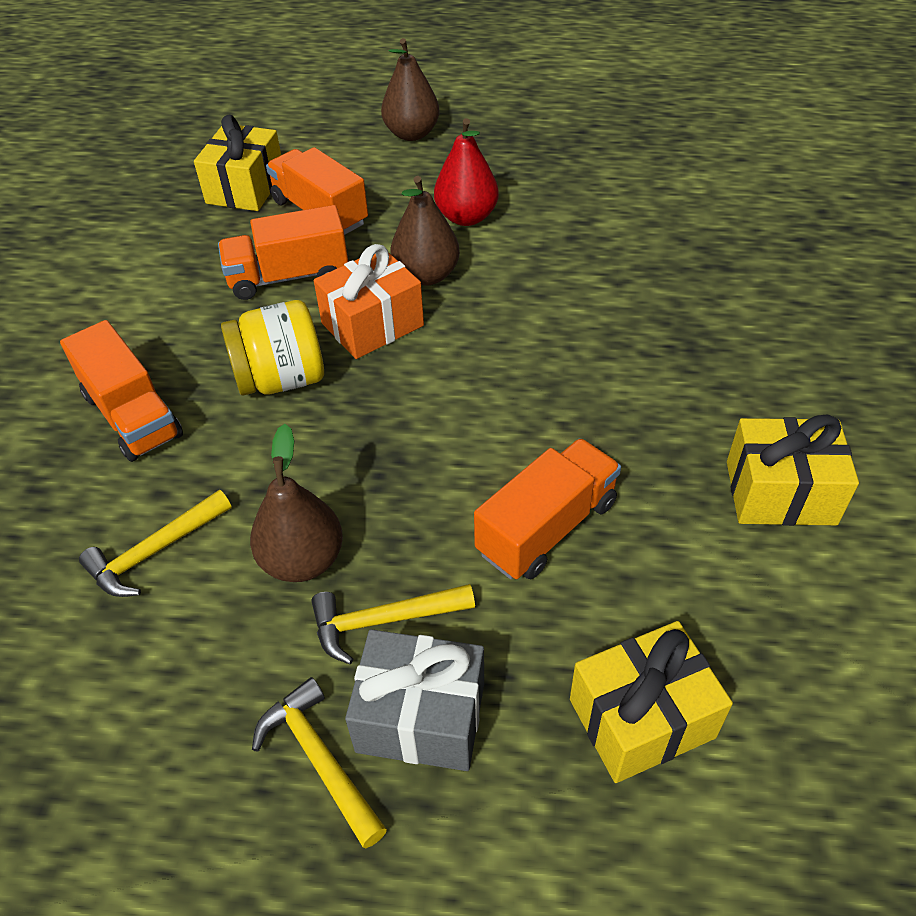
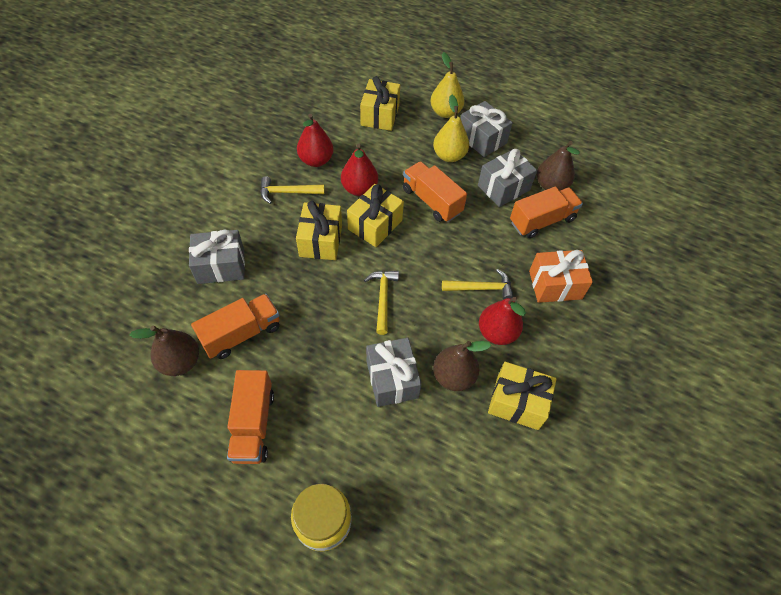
grey gift: [345,629,484,771] = 1 -> [189,230,245,284] [366,338,422,407] [461,101,513,157] [478,149,537,207] = 4
red pear: [434,118,499,226] = 1 -> [297,114,334,167] [341,144,378,196] [479,297,526,345] = 3
yellow gift: [194,115,281,211] [570,621,733,783] [727,415,859,526] = 3 -> [296,201,342,260] [347,184,404,247] [360,76,400,131] [488,362,556,430] = 4
yellow pear: none = 0 -> [430,52,465,118] [433,94,469,162] = 2

